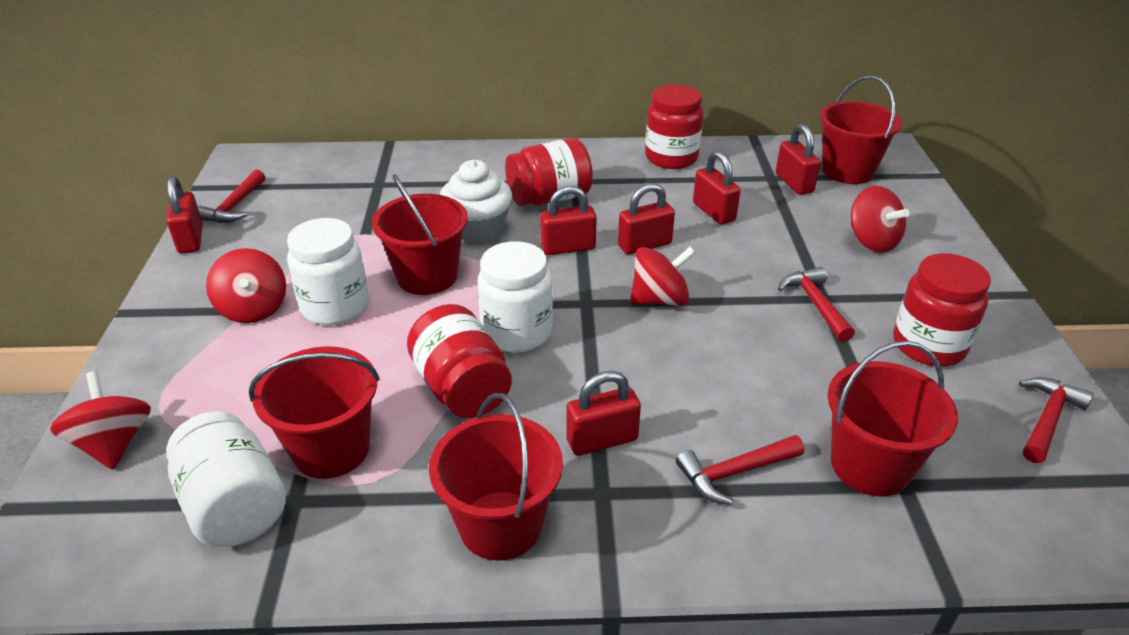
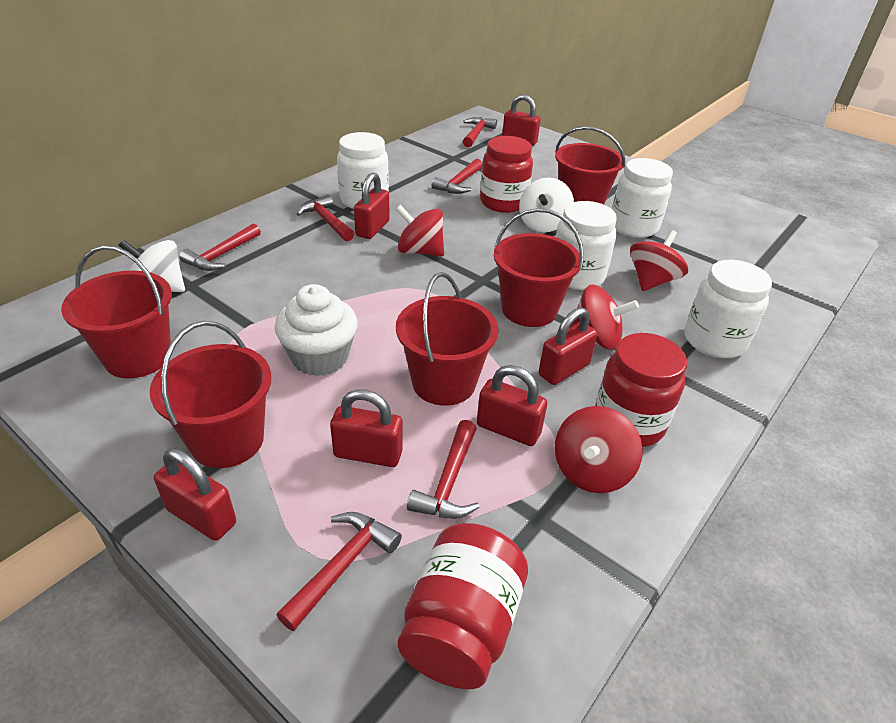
red hammer: [198,170,265,223] [676,435,804,505] [778,267,855,342] [1019,377,1094,463] = 4 -> [179,223,261,271] [277,512,402,631] [297,195,354,241] [407,420,480,519] [431,159,483,194] [463,117,497,147] = 6
red jar: [407,304,512,418] [505,138,593,206] [645,85,703,169] [893,253,991,367] = 4 -> [398,523,528,689] [480,136,533,213] [595,333,687,447] = 3
white jar: [166,411,286,547] [287,218,369,325] [477,241,553,353] = 3 -> [337,132,389,209] [556,201,617,290] [612,158,673,238] [685,260,772,358] = 4
white spinning top: none = 0 -> [118,240,185,292] [519,178,574,232] = 2

